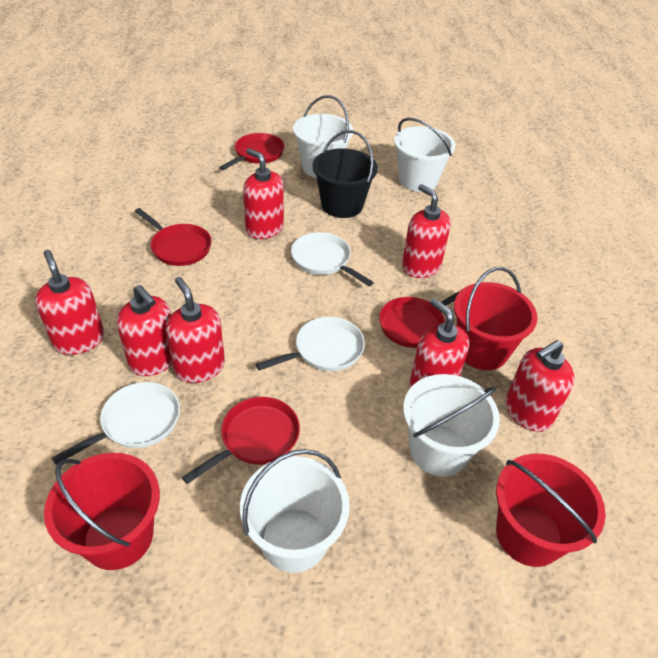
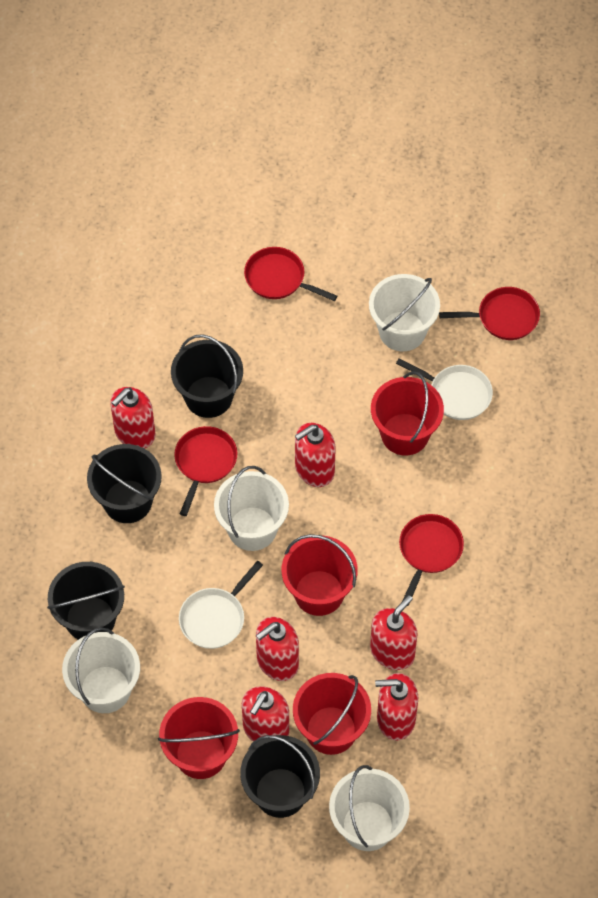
black bucket: [313,130,378,218] = 1 -> [47,562,125,640] [87,444,162,523] [171,334,243,418] [240,735,320,818] = 4
red bucket: [44,453,160,570] [454,267,538,370] [496,454,606,567] = 3 -> [158,697,240,779] [282,534,358,616] [293,673,371,755] [371,371,444,456] = 4
red soap dispenser: [35,250,104,355] [117,285,173,376] [166,277,225,383] [243,148,284,239] [402,184,451,278] [409,298,469,388] [505,340,575,432] = 7 -> [110,387,156,449] [242,686,289,742] [256,617,299,681] [295,423,336,487] [370,595,417,670] [375,673,418,741] = 6
white pan: [52,382,180,465] [256,317,365,371] [291,232,374,286] = 3 -> [179,561,263,649] [396,358,493,420] = 2

